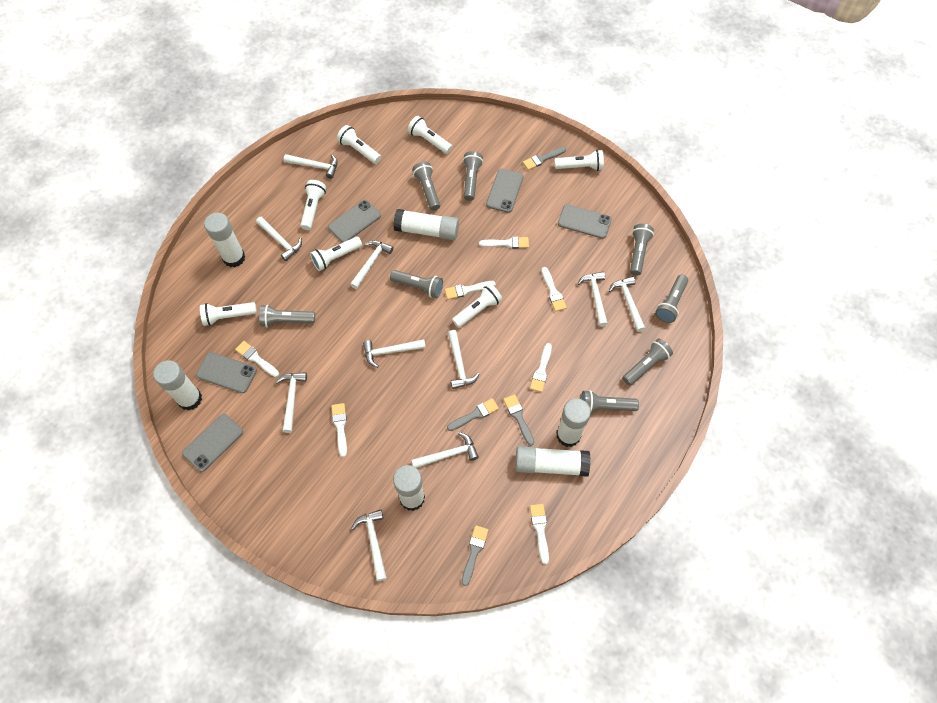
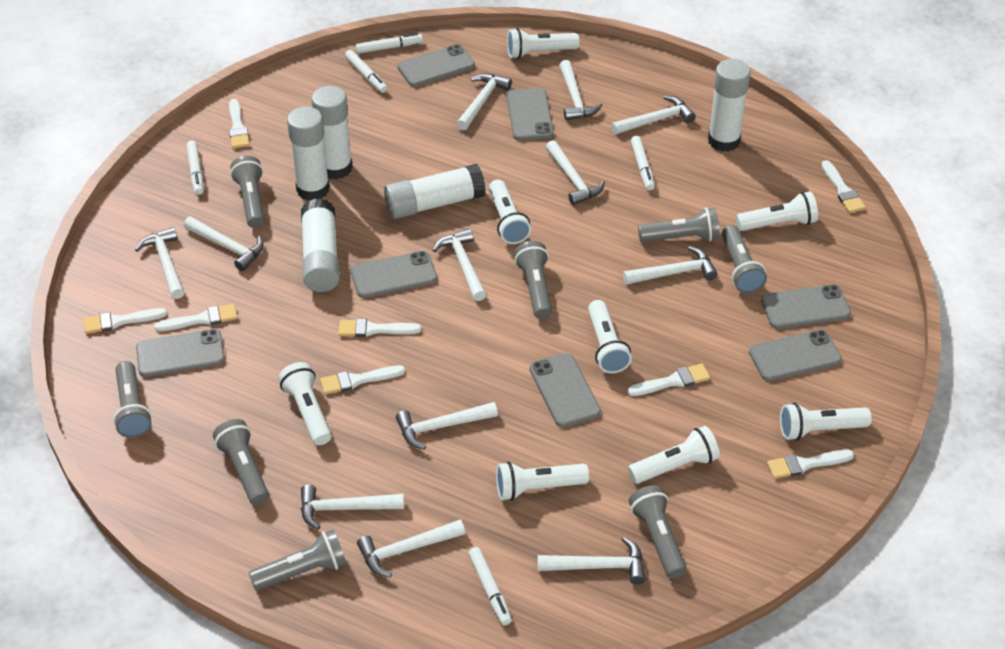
grey brush: [447,398,499,431] [462,525,489,586] [503,394,534,446] [523,147,566,170] = 4 -> none = 0
grey phone: [182,414,243,472] [196,352,257,393] [328,200,381,243] [486,169,523,213] [558,204,612,239] = 5 -> [136,329,225,377] [350,251,437,298] [397,44,475,87] [506,88,554,141] [529,353,601,427] [749,330,842,381] [761,285,851,329] = 7
white brush: [235,341,279,377] [331,403,347,457] [445,281,496,300] [479,237,529,249] [530,343,552,392] [530,504,549,564] [541,267,567,312] = 7 -> [83,308,167,334] [154,304,238,331] [229,99,250,149] [320,365,405,394] [339,319,422,337] [627,364,710,396] [767,450,854,479] [822,160,866,213] = 8
white flashlight: [200,302,257,326] [300,180,326,230] [310,237,362,271] [337,125,381,164] [408,116,453,154] [452,284,502,328] [555,150,604,171] = 7 -> [278,362,331,445] [489,180,531,244] [496,461,589,501] [507,28,580,59] [588,300,632,373] [628,426,720,484] [736,191,818,231] [780,403,872,441] = 8
white glue stick: [153,360,202,411] [204,213,245,267] [393,209,459,240] [393,465,425,511] [515,446,590,477] [557,398,591,447] = 6 -> [287,106,330,201] [301,199,340,292] [312,86,353,180] [384,164,486,219] [708,59,751,152] = 5
white hammer: [256,217,302,261] [276,372,307,433] [284,154,338,179] [350,240,393,289] [351,509,387,581] [363,339,426,368] [412,432,479,468] [448,330,480,389] [577,272,608,327] [609,276,645,332] = 10 -> [135,227,185,299] [184,217,264,271] [301,484,404,530] [357,520,465,578] [396,402,498,450] [433,229,486,301] [456,73,512,130] [538,537,646,584] [546,140,605,205] [559,60,603,121] [611,96,696,135] [623,246,718,285] = 12
white marker: none = 0 -> [186,141,204,195] [345,50,387,93] [356,33,423,54] [468,547,512,625] [631,136,655,190] = 5

